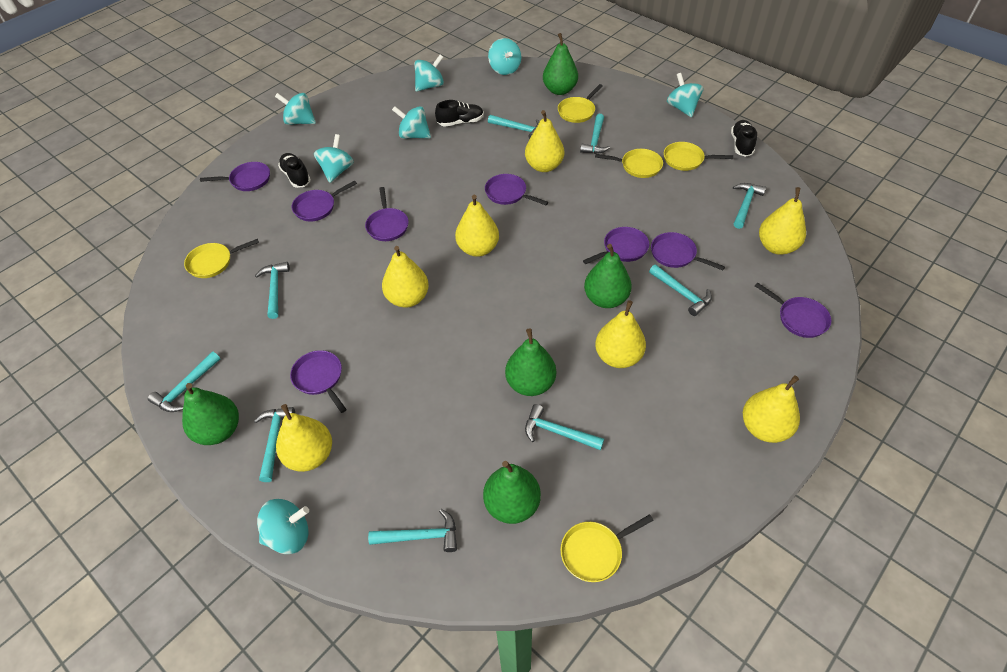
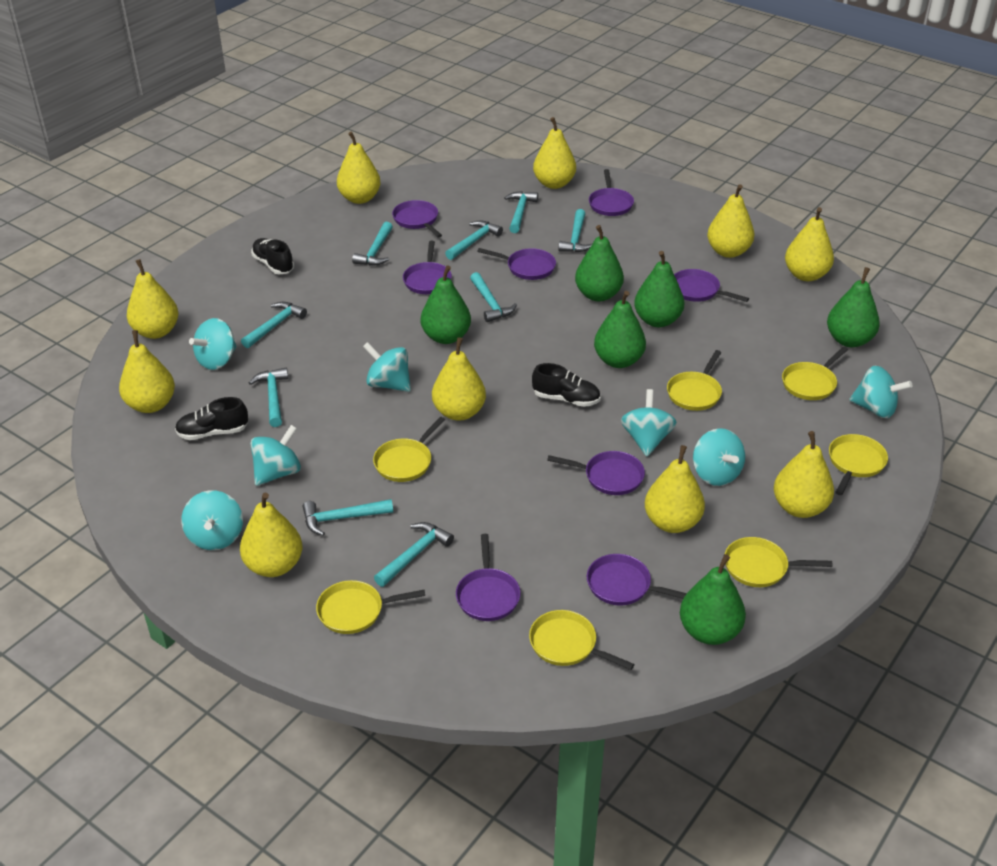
green pear: [182,383,239,445] [483,461,541,524] [505,328,556,396] [543,33,578,95] [584,244,632,308] = 5 -> [421,265,471,344] [575,225,624,302] [594,291,646,368] [634,251,684,327] [680,554,746,645] [827,267,880,347] = 6
yellow pan: [184,239,259,278] [558,84,603,123] [561,514,654,582] [595,149,663,178] [664,142,733,171] = 5 -> [316,580,425,634] [373,417,445,482] [529,610,634,670] [667,350,722,411] [725,537,832,587] [782,347,848,400] [829,434,888,495] = 7
yellow pear: [276,404,332,472] [382,246,429,307] [455,195,499,257] [525,110,564,172] [595,300,646,368] [743,376,800,443] [759,187,806,255] = 7 -> [119,330,175,413] [127,259,178,339] [240,493,302,577] [337,132,381,204] [432,337,486,421] [533,117,576,189] [645,445,705,533] [707,184,755,258] [774,431,834,518] [785,207,834,281] = 10

